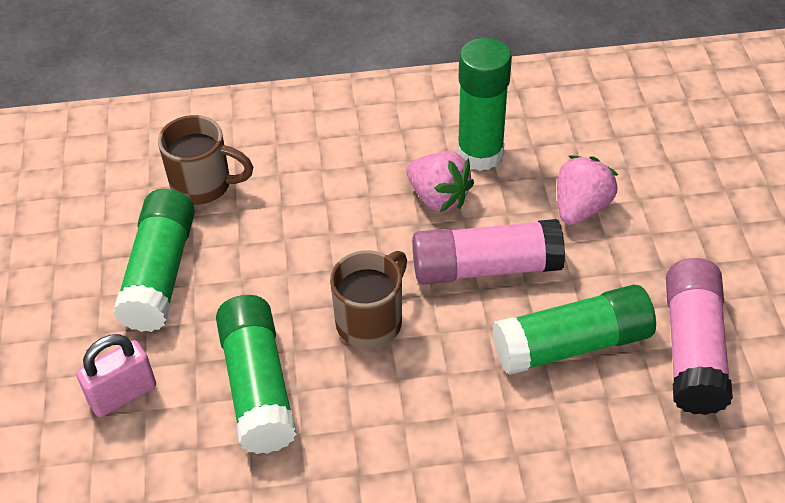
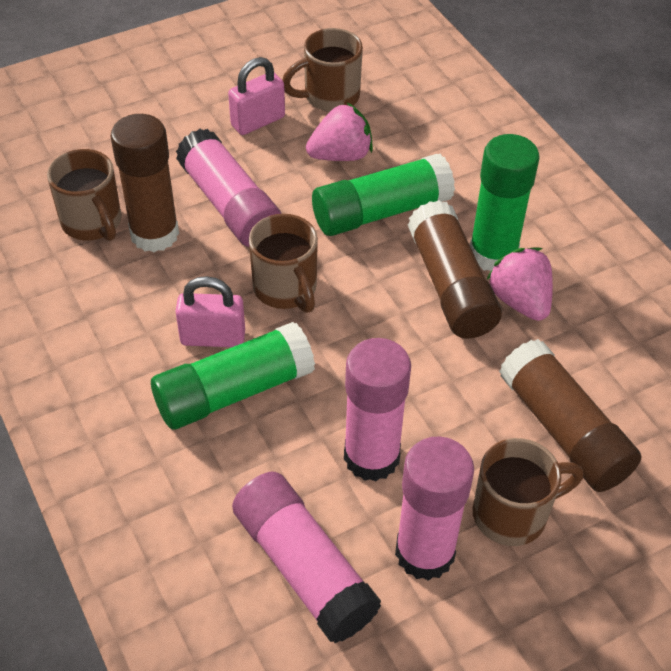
brown glue stick: none = 0 -> [111,114,179,252] [408,200,502,339] [499,339,641,492] = 3
brown mug: [158,115,253,205] [330,250,407,349] = 2 -> [47,149,122,241] [249,214,318,313] [283,28,363,112] [473,438,584,546] = 4
green glue stick: [113,189,195,332] [216,295,297,454] [457,38,512,171] [493,284,656,375] = 4 -> [151,322,315,430] [312,153,455,236] [470,134,540,271] = 3
pink glue stick: [412,219,565,284] [666,258,733,415] = 2 -> [176,129,282,247] [232,472,381,643] [344,338,411,482] [395,436,474,581] = 4
pink padlock: [76,334,156,417] = 1 -> [175,276,245,347] [228,57,285,135] = 2

